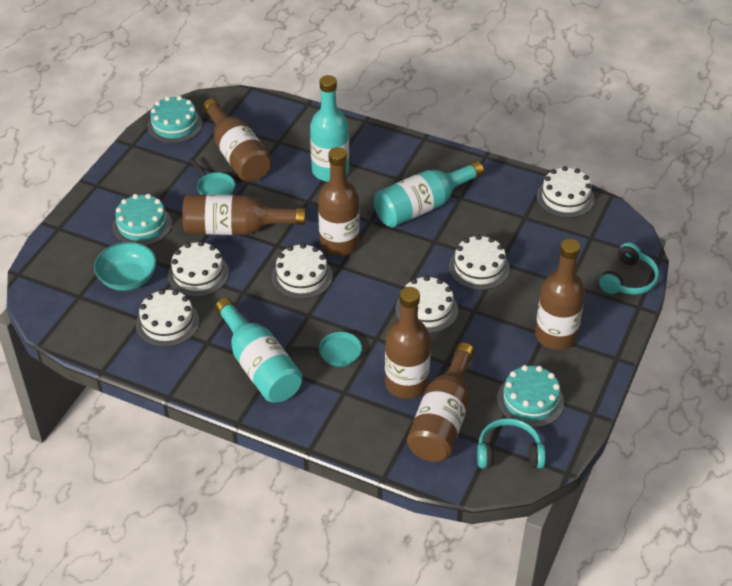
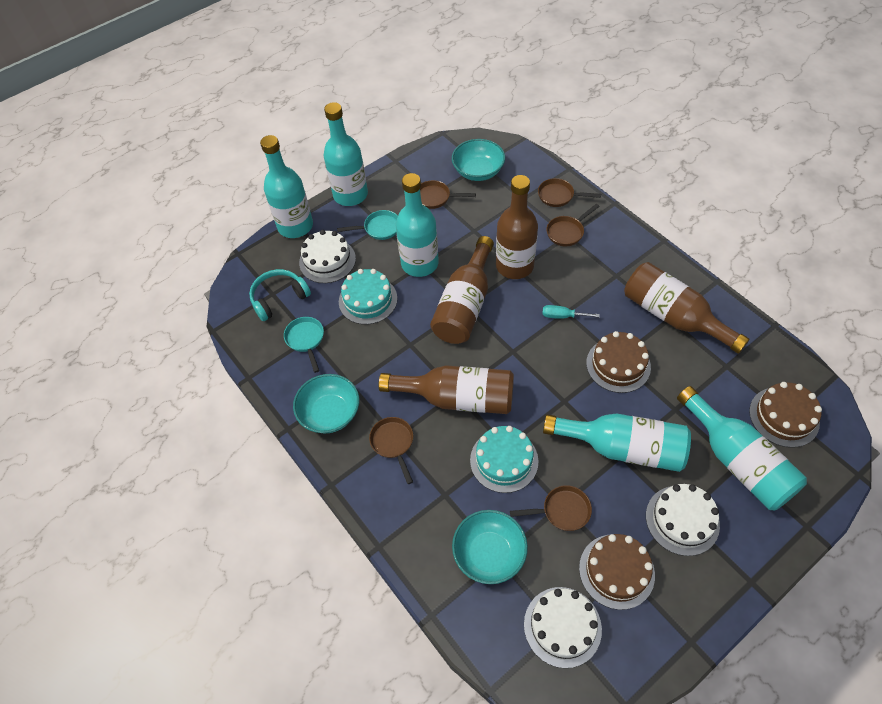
brown bottle: [182,194,306,235] [203,98,272,182] [318,147,360,256] [385,287,431,399] [407,343,474,462] [535,239,585,350] = 6 -> [379,365,514,414] [430,236,494,344] [496,175,538,279] [624,262,749,354] = 4
brown cake: none = 0 -> [579,534,655,610] [586,331,651,393] [749,382,822,448] = 3
brown pan: none = 0 -> [369,417,413,484] [420,180,476,209] [510,485,592,531] [538,178,601,207] [546,204,600,246] = 5
turquoise bottle: [215,298,303,403] [310,75,349,182] [374,161,484,227] = 3 -> [260,135,313,238] [324,102,368,206] [396,173,439,277] [543,413,691,472] [677,386,807,510] = 5
turquoise bowl: [94,242,157,291] = 1 -> [293,374,359,434] [452,139,505,181] [452,510,528,584] = 3
turquoise cake: [113,194,172,246] [148,96,202,143] [497,365,564,428] = 3 -> [339,269,397,325] [470,426,538,493] = 2
turquoise headphones: [477,418,545,468] [599,242,659,295] = 2 -> [249,269,311,321] = 1
turquoise screwdriver: none = 0 -> [542,305,600,319] = 1
white cake: [136,289,199,347] [168,241,229,297] [272,243,333,299] [395,276,458,333] [449,235,510,290] [537,166,595,218] = 6 -> [299,230,356,283] [524,587,602,668] [646,484,720,556] = 3

